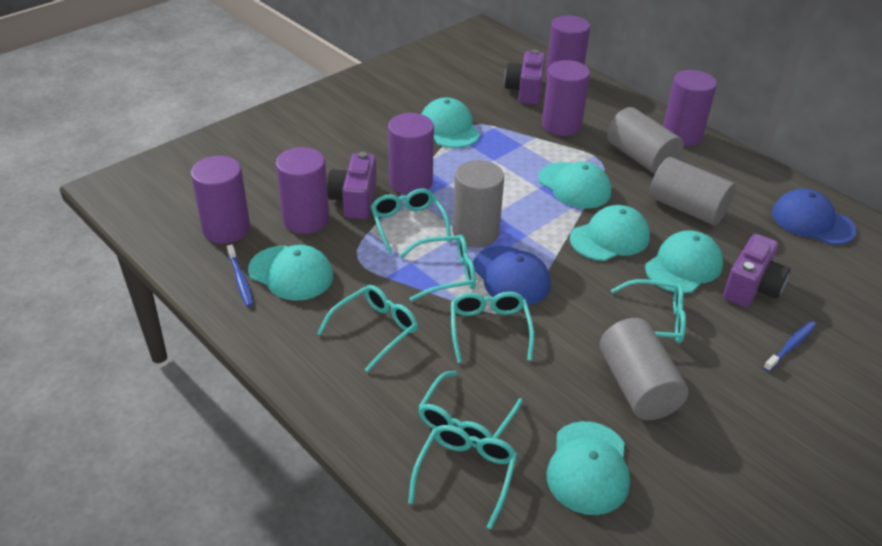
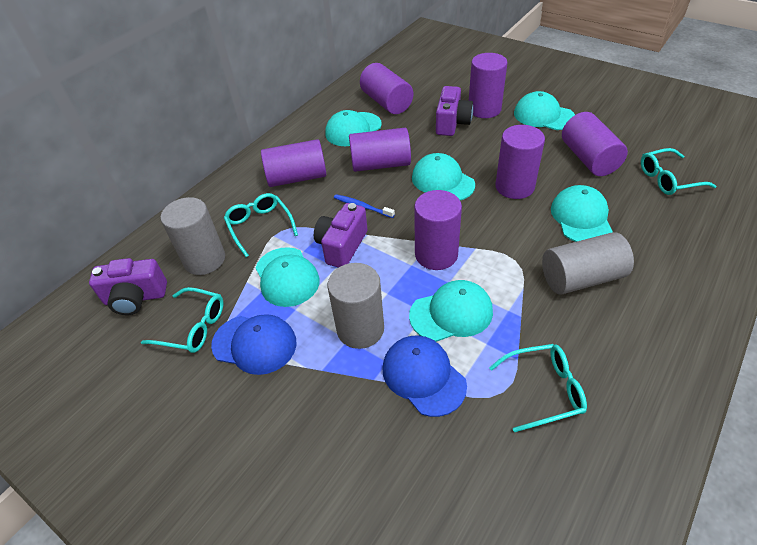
blue toothbrush: [227,244,253,307] [763,321,816,372] = 2 -> [334,194,395,218] = 1
grey cylinder: [453,160,504,247] [600,318,688,420] [607,107,684,174] [650,157,736,225] = 4 -> [161,197,225,275] [328,263,384,349] [542,232,634,294] = 3
purple cylinder: [191,156,250,244] [276,147,329,234] [388,113,434,195] [542,60,590,136] [546,15,590,78] [663,70,717,146] = 6 -> [261,139,326,187] [349,128,411,172] [360,63,413,114] [414,190,462,270] [469,53,507,118] [495,125,545,199] [562,112,628,176] = 7
turquoise glasses: [317,285,418,372] [370,188,451,254] [399,235,476,301] [408,425,517,530] [418,371,523,448] [451,292,534,363] [611,279,686,343] = 7 -> [141,287,223,353] [224,193,298,257] [489,344,587,432] [641,148,716,195] = 4

